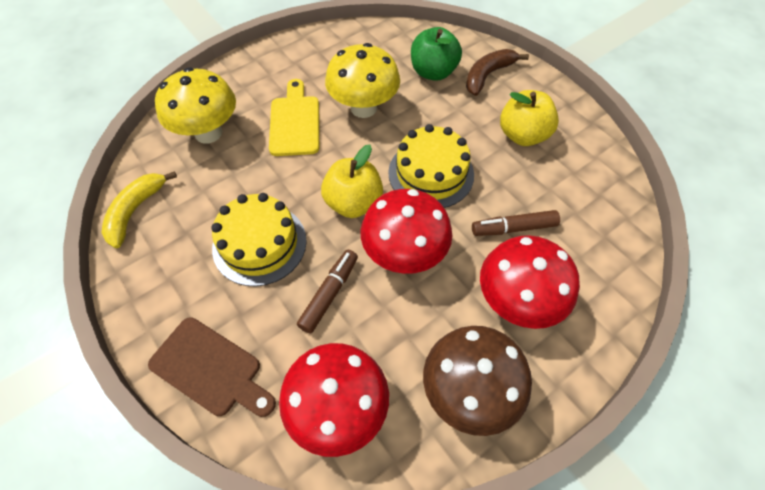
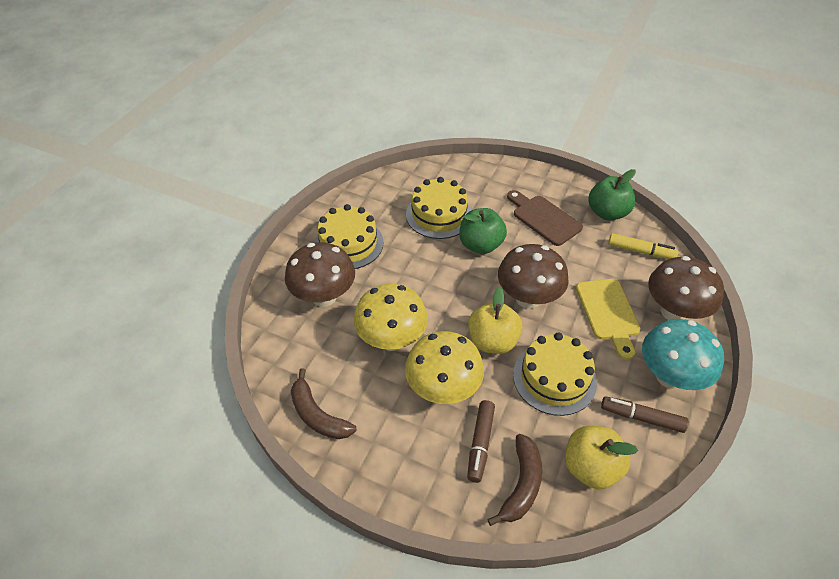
brown banana: [466,49,529,96] = 1 -> [291,369,356,439] [487,434,542,526] = 2
brown mushroom: [423,326,532,436] = 1 -> [285,242,355,307] [498,244,569,309] [648,256,724,320] = 3
green apple: [411,27,462,81] = 1 -> [459,208,507,254] [588,169,636,220] = 2
red mushroom: [279,343,389,457] [361,189,452,274] [480,235,580,329] = 3 -> none = 0
turquoise mushroom: none = 0 -> [642,319,724,390] = 1
yellow banana: [102,171,177,248] = 1 -> none = 0
yellow cake: [211,193,307,286] [388,124,474,208] = 2 -> [314,204,383,269] [406,177,472,239] [513,332,597,416] = 3
yellow marker: none = 0 -> [608,233,678,259] = 1

